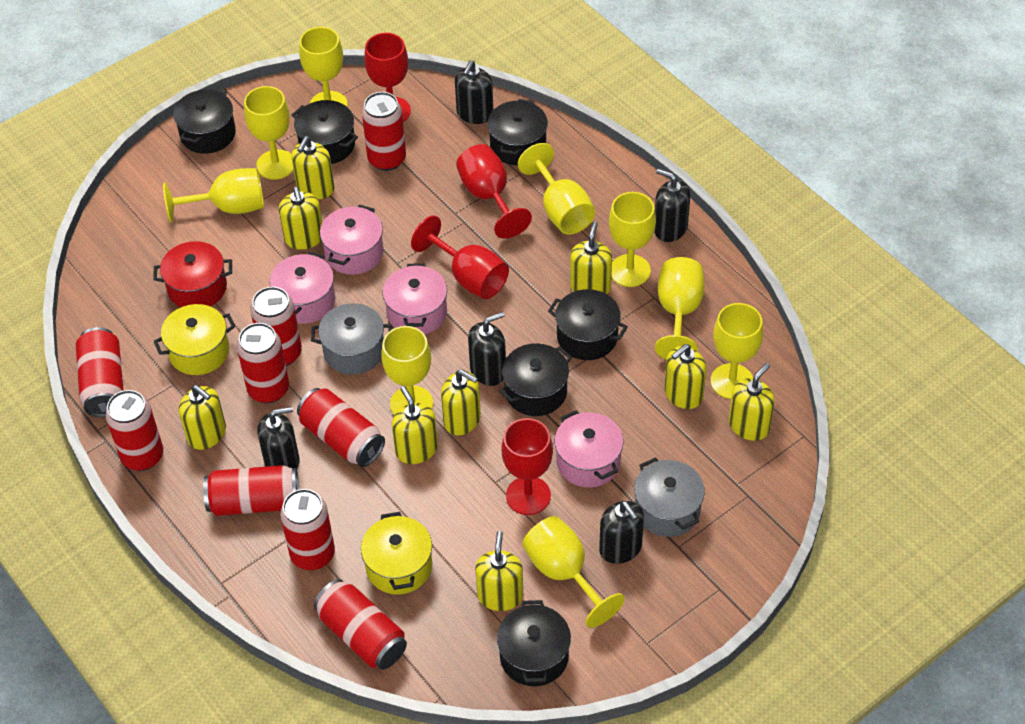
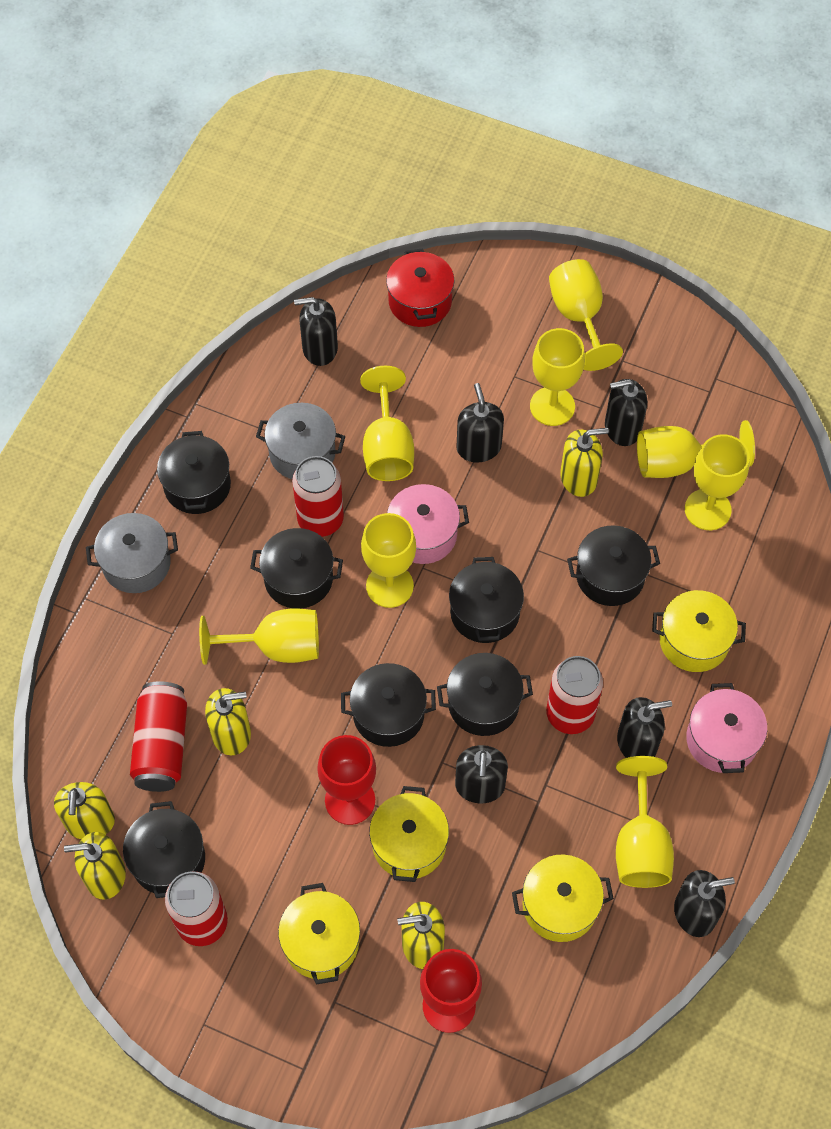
black pot: [173,88,236,154] [292,100,358,164] [487,99,548,165] [497,600,571,686] [499,343,572,416] [548,289,628,360] = 6 -> [123,801,205,898] [157,431,231,514] [250,528,343,609] [341,663,436,747] [437,653,533,736] [449,557,524,643] [567,525,660,606] = 7
black soap dispenser: [257,407,299,468] [455,60,493,124] [468,312,506,386] [599,501,644,564] [654,169,691,242] = 5 -> [294,297,338,366] [455,745,508,803] [456,383,504,463] [605,379,647,446] [617,697,672,758] [674,870,735,937] = 6
pink pot: [270,252,335,324] [320,205,384,275] [383,263,447,334] [555,410,623,487] = 4 -> [387,484,469,564] [686,683,767,773] = 2
red can: [76,327,123,417] [106,390,163,471] [203,465,299,516] [237,323,289,404] [250,287,302,366] [280,489,335,570] [297,388,385,467] [314,579,407,670] [362,92,406,171] = 9 -> [130,681,187,792] [165,872,228,946] [292,456,344,537] [546,656,603,734] = 4
red goblet: [364,33,411,122] [411,215,509,299] [456,144,532,238] [501,418,553,515] = 4 -> [317,735,376,825] [420,949,482,1033] = 2
yellow goblet: [163,168,264,222] [244,86,294,179] [299,27,348,106] [381,326,433,415] [518,143,595,234] [523,516,625,628] [609,192,656,287] [655,257,705,360] [711,303,763,399] = 9 -> [199,608,319,665] [360,366,414,481] [361,513,416,608] [530,328,585,426] [549,259,623,371] [616,756,674,888] [637,420,755,478] [685,434,750,530] = 8
yellow pot: [154,304,235,375] [361,512,432,595] = 2 -> [278,883,360,985] [369,786,449,882] [512,854,614,942] [652,590,746,672] = 4
yellow soap dispenser: [179,385,226,450] [279,187,322,250] [291,136,334,199] [392,386,438,464] [441,369,481,436] [475,531,523,611] [570,221,612,294] [664,344,706,409] [729,363,775,441] = 9 -> [54,782,115,839] [64,832,126,900] [205,688,251,755] [397,902,445,969] [560,428,609,497] = 5

